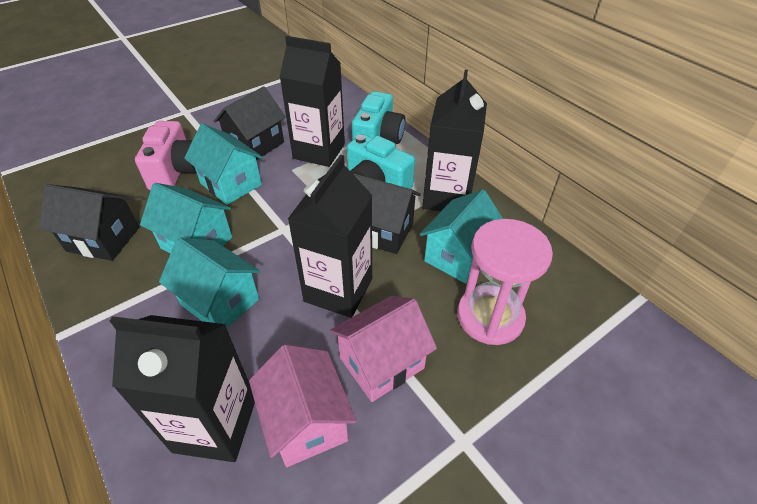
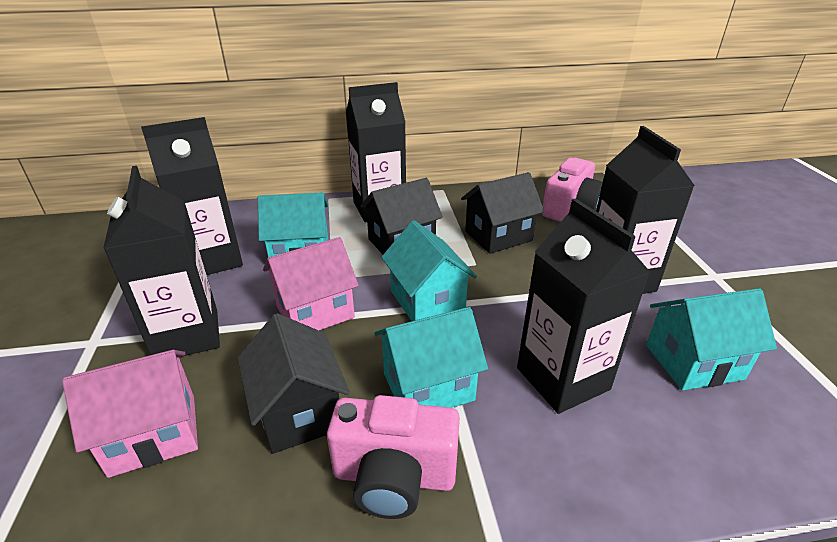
black carton: [110,315,255,462] [280,36,345,167] [288,154,372,318] [422,70,487,211] = 4 -> [103,166,220,358] [141,117,243,275] [346,82,406,222] [517,198,650,414] [596,126,695,294] = 5
pink camera: [135,121,197,190] = 1 -> [327,395,460,519] [542,158,603,222] = 2
pink hourglass: [457,219,553,345] = 1 -> none = 0
turquoise camera: [347,134,415,189] [352,91,405,144] = 2 -> none = 0

